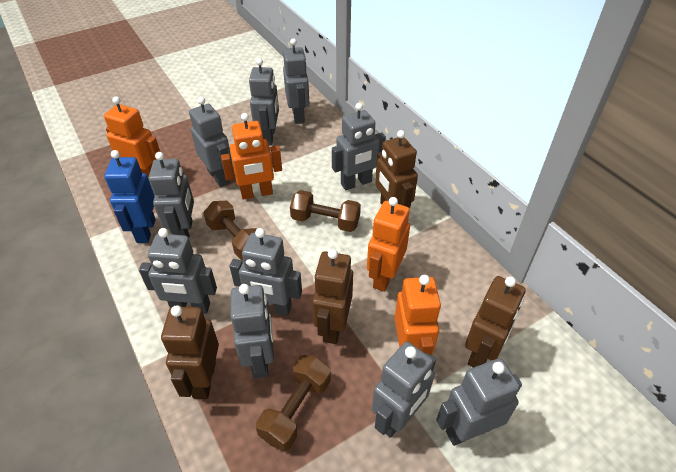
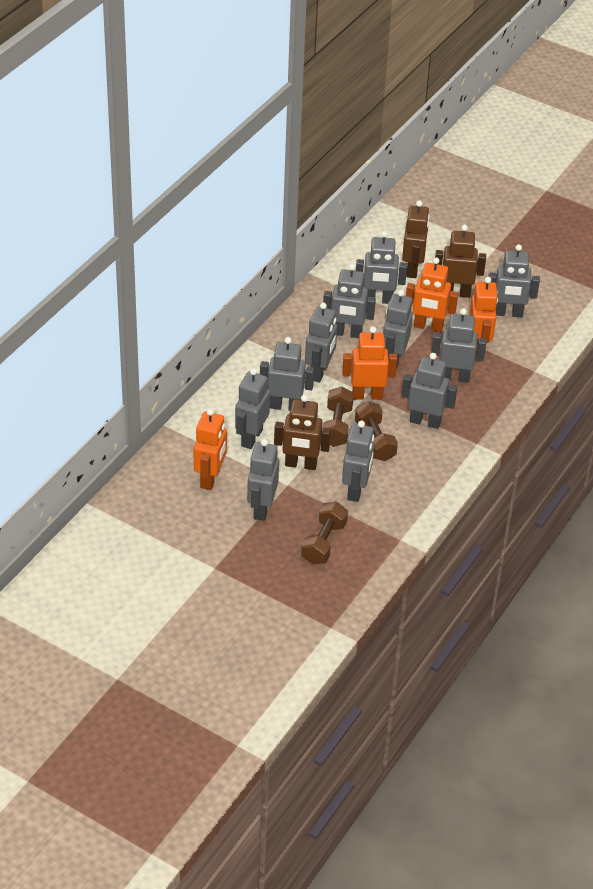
blue robot: [104,150,156,243] = 1 -> none = 0
brown robot: [161,305,219,399] [312,249,353,344] [375,130,418,208] [465,276,526,368] = 4 -> [274,395,331,470] [402,200,430,278] [435,225,486,298] = 3
grey robot: [139,228,217,314] [149,152,194,237] [189,97,232,187] [230,228,302,316] [231,284,274,378] [249,58,279,145] [283,38,309,124] [332,103,386,190] [372,341,436,438] [436,358,522,446] = 10 -> [235,368,270,449] [247,439,279,521] [260,337,314,411] [305,303,337,382] [323,264,376,338] [342,421,374,502] [356,231,407,304] [383,290,413,369] [402,353,457,429] [431,308,486,383] [488,244,540,317] = 11

